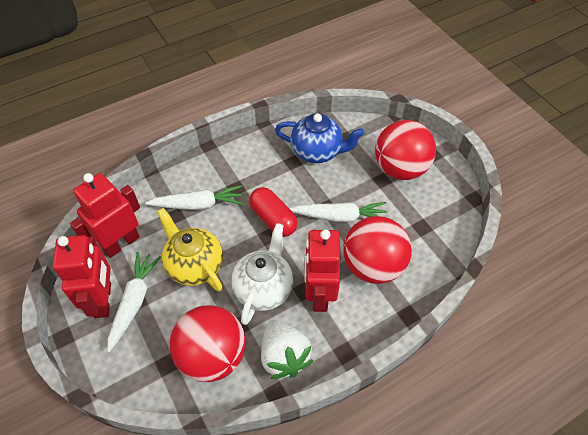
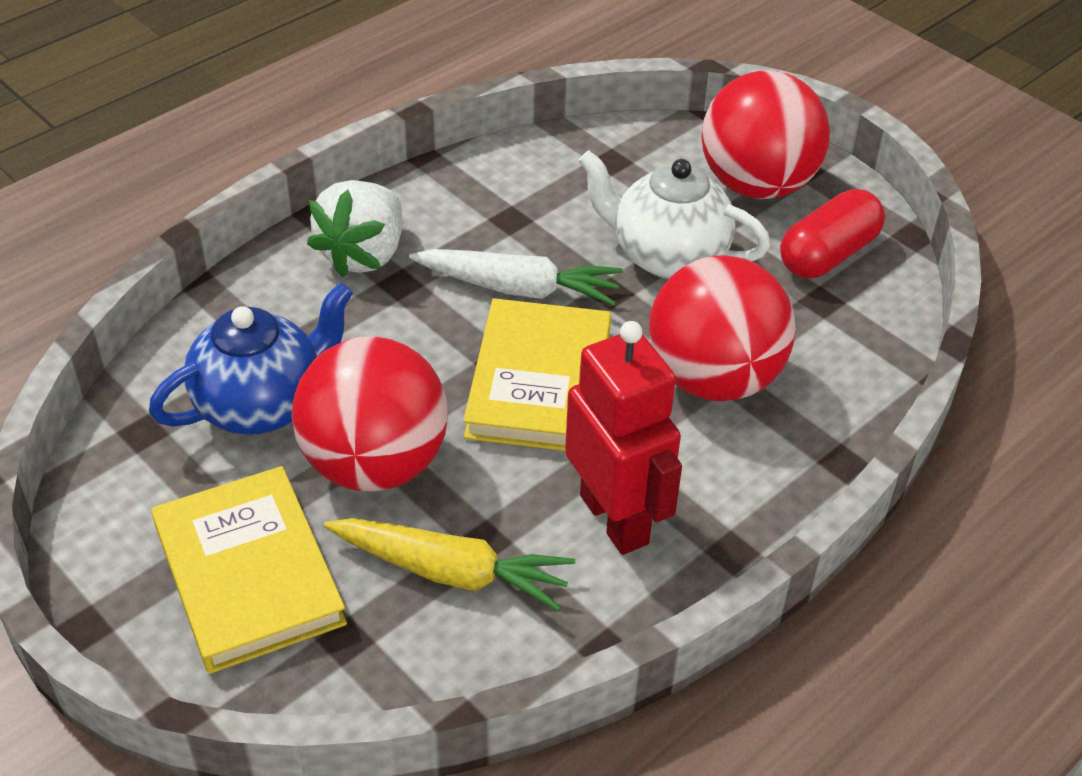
red robot: [53,235,111,318] [70,173,140,258] [305,229,341,312] = 3 -> [565,321,682,555] = 1
white carrot: [107,252,161,352] [145,185,244,210] [289,202,387,222] = 3 -> [409,249,623,306] = 1
yellow book: none = 0 -> [151,466,347,674] [463,298,611,451] = 2
yellow carrot: none = 0 -> [324,518,575,611] = 1
yellow teapot: [157,208,223,291] = 1 -> none = 0

